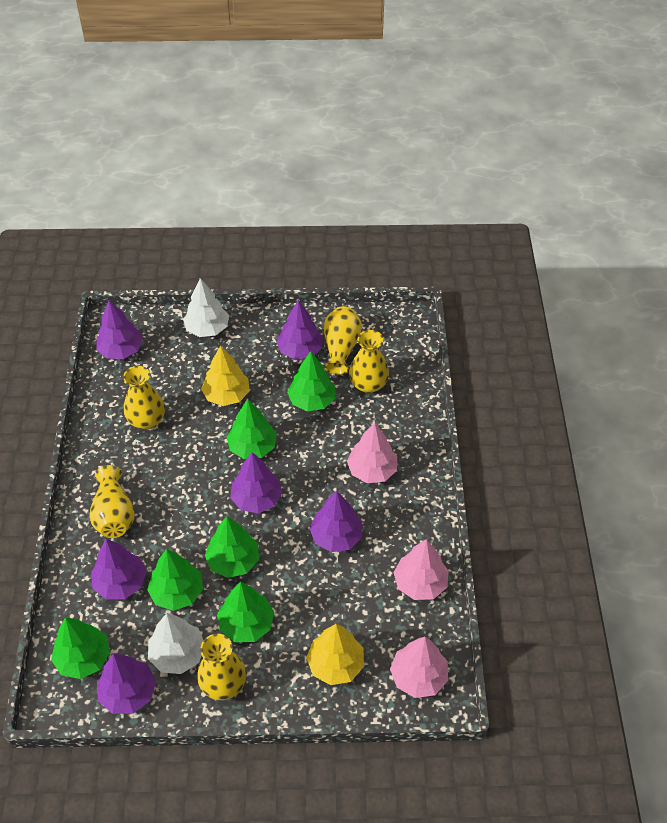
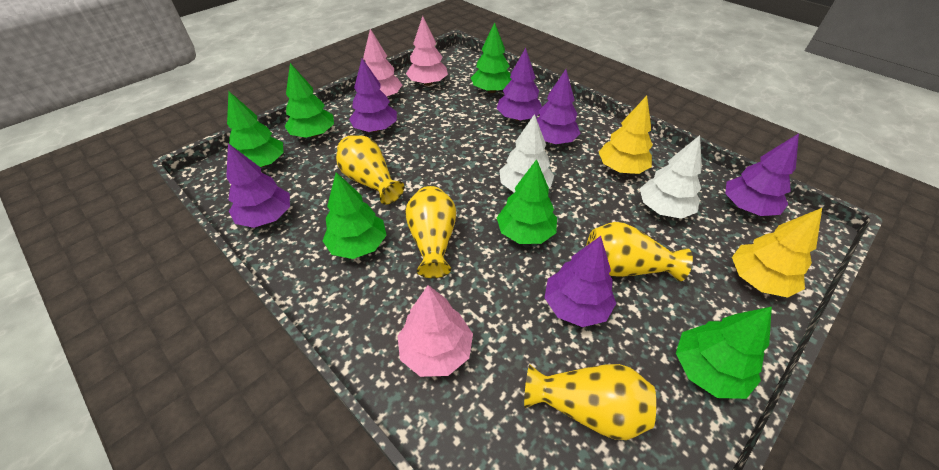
yellow vase: [89,465,135,538] [123,366,165,429] [197,634,247,700] [324,306,362,375] [349,330,389,393] = 5 -> [336,135,404,205] [405,186,456,278] [524,364,656,440] [586,222,693,282] = 4

